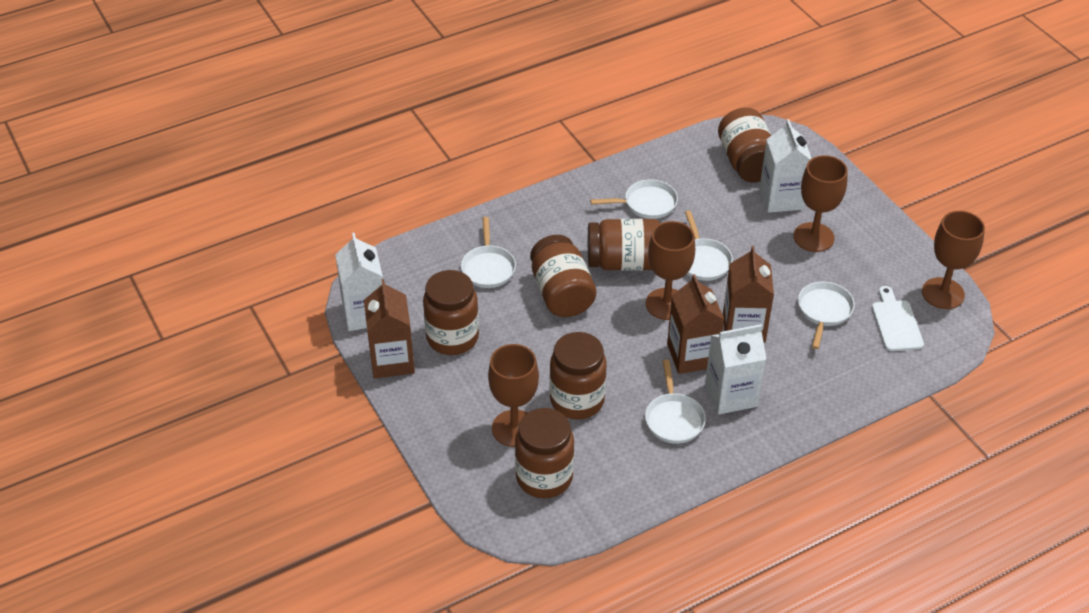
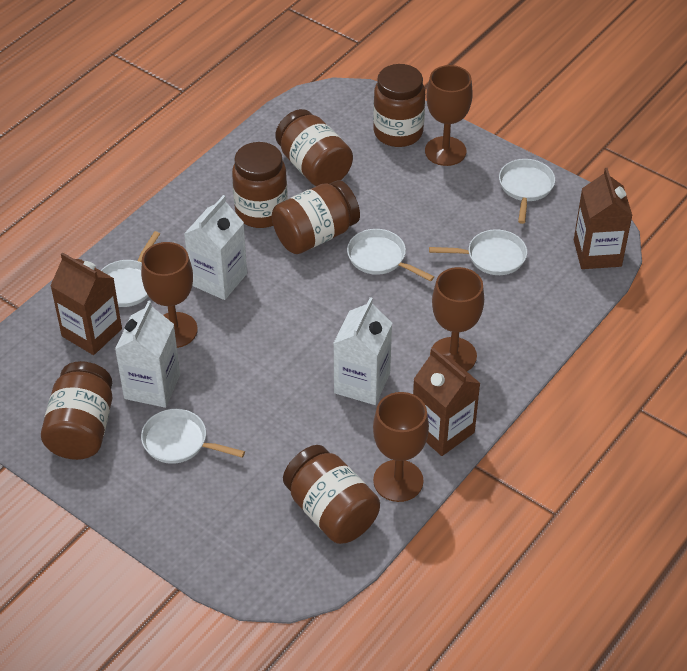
white cutting board: [872,286,924,351] = 1 -> none = 0

